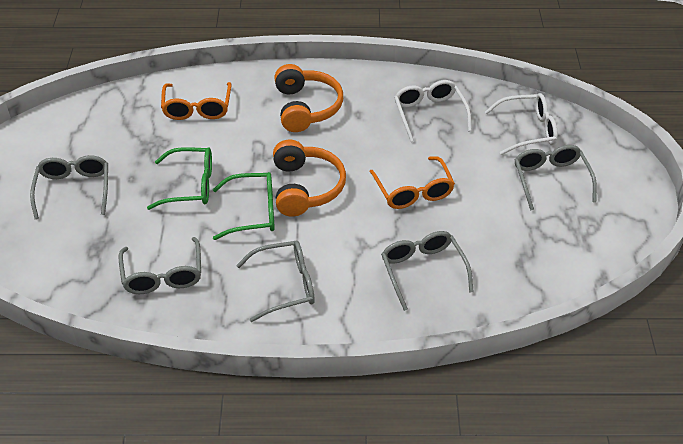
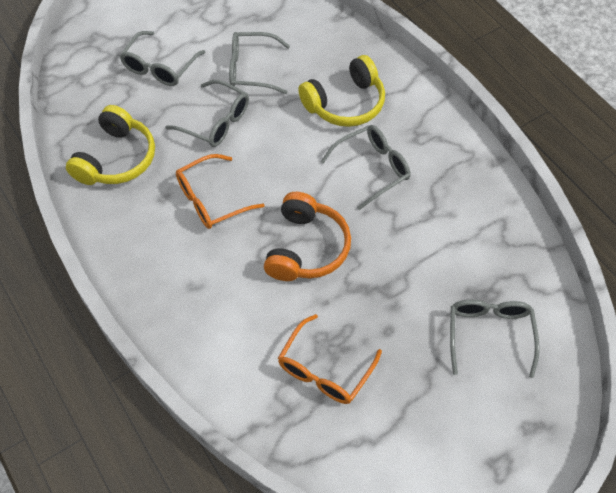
green glasses: [147,147,212,210] [213,172,275,240] = 2 -> none = 0
orange headphones: [273,140,346,216] [274,64,343,132] = 2 -> [264,192,351,281] = 1
white glasses: [394,80,472,142] [485,93,558,155] = 2 -> none = 0
yellow headphones: none = 0 -> [66,105,155,185] [298,55,385,127] = 2

